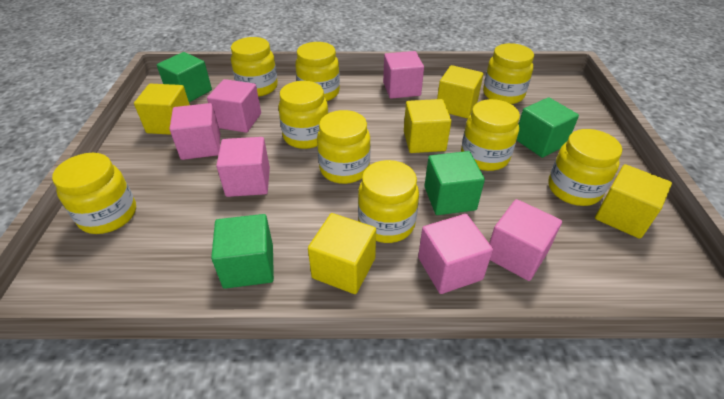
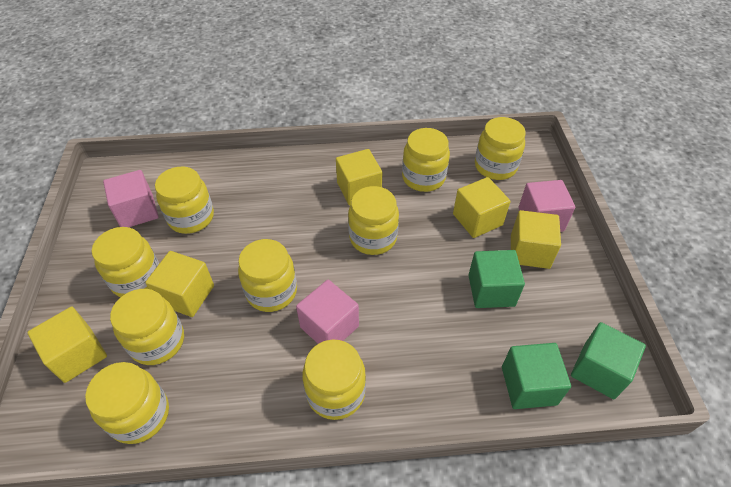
green cube: [157,52,212,102] [211,214,274,289] [424,151,485,215] [517,97,579,158] = 4 -> [468,250,525,308] [502,343,571,409] [571,322,646,399] = 3
pink cube: [169,103,220,160] [207,79,261,133] [216,137,270,197] [383,51,424,99] [418,214,493,294] [489,199,562,281] = 6 -> [103,170,159,227] [296,280,359,344] [518,180,575,232] = 3

